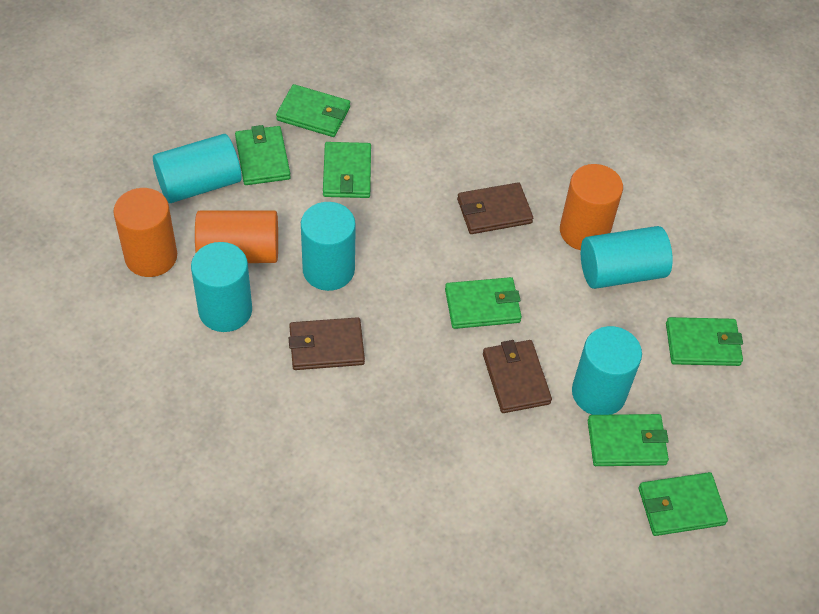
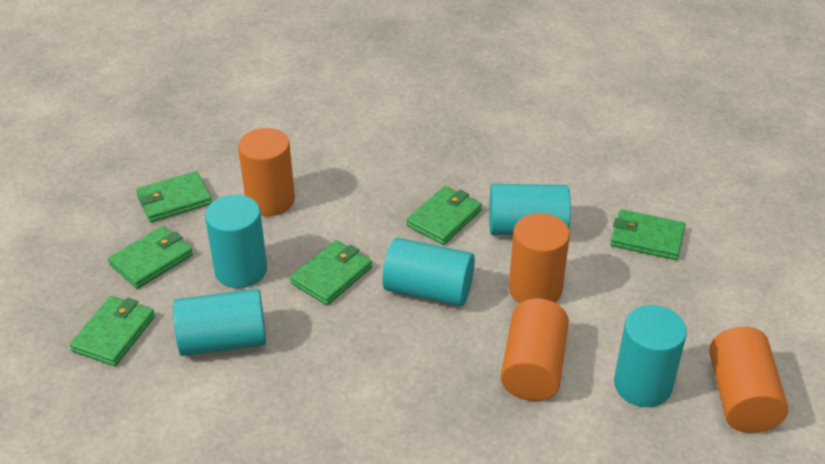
brown wallet: [289,317,365,370] [457,182,533,234] [483,340,552,413] = 3 -> none = 0
green wallet: [235,125,291,185] [276,84,350,137] [323,142,371,198] [445,277,522,329] [588,414,669,466] [639,472,728,536] [666,317,743,366] = 7 -> [70,296,155,366] [108,226,193,289] [136,171,212,222] [290,240,372,305] [406,186,482,245] [610,209,685,260] = 6
orange cylinder: [113,188,177,277] [195,210,278,263] [560,164,623,250] = 3 -> [238,128,295,216] [501,299,569,401] [509,213,570,303] [709,327,788,433] = 4

